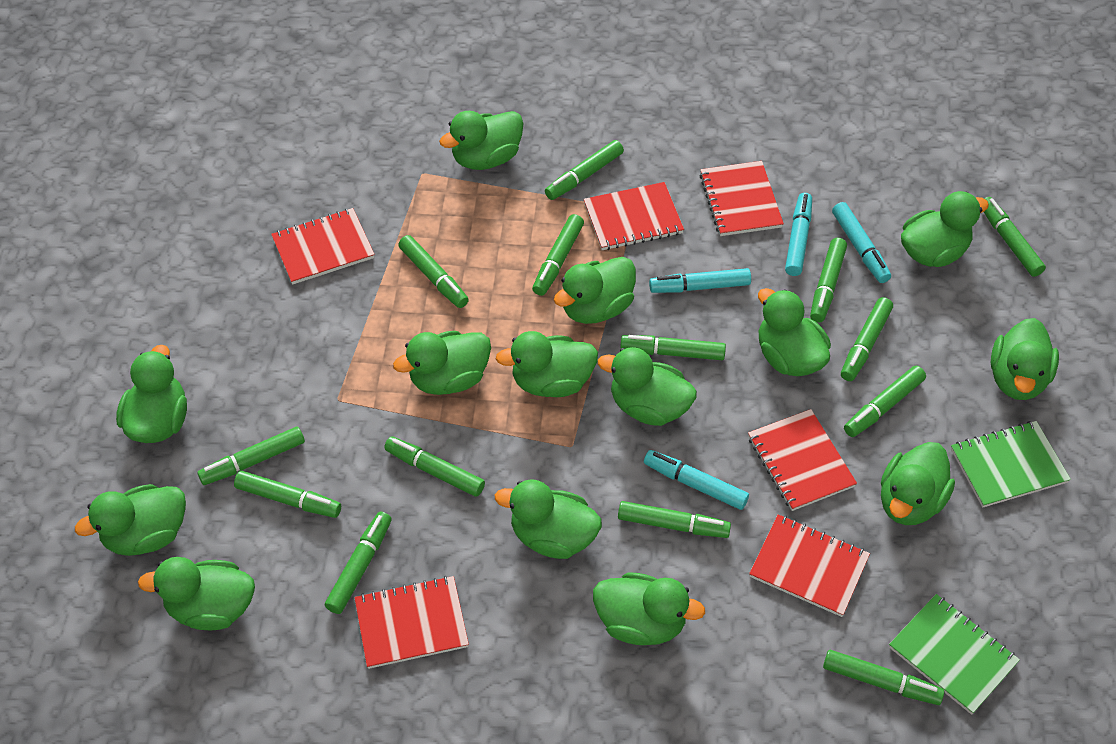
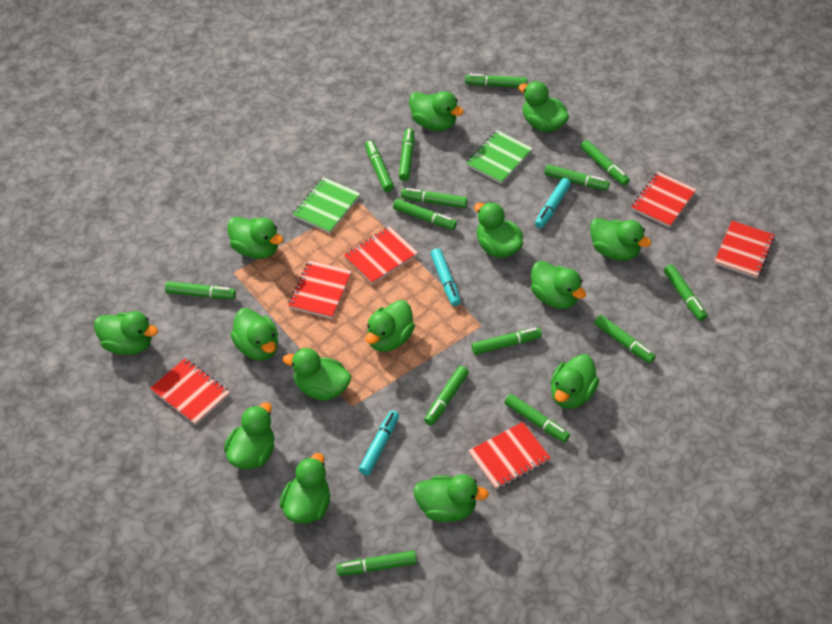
turquoise marker: [644,450,749,510] [649,268,751,293] [785,193,812,276] [832,202,891,283] = 4 -> [359,410,399,475] [430,248,461,306] [535,178,571,228] = 3

